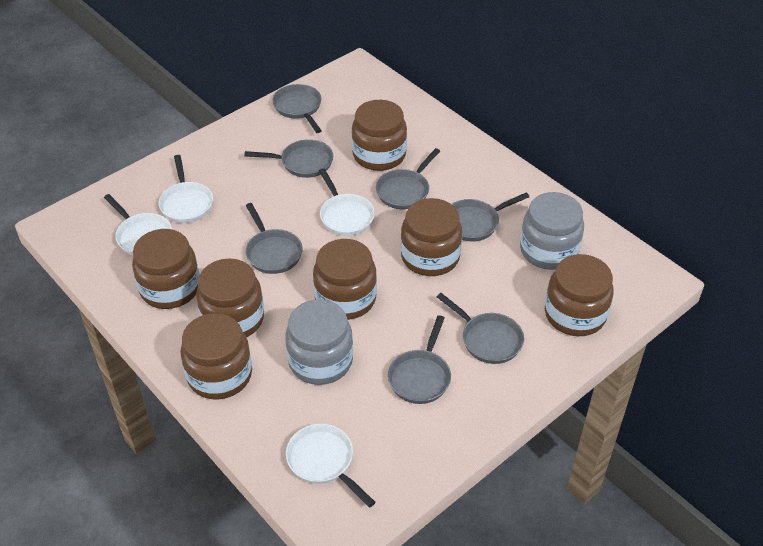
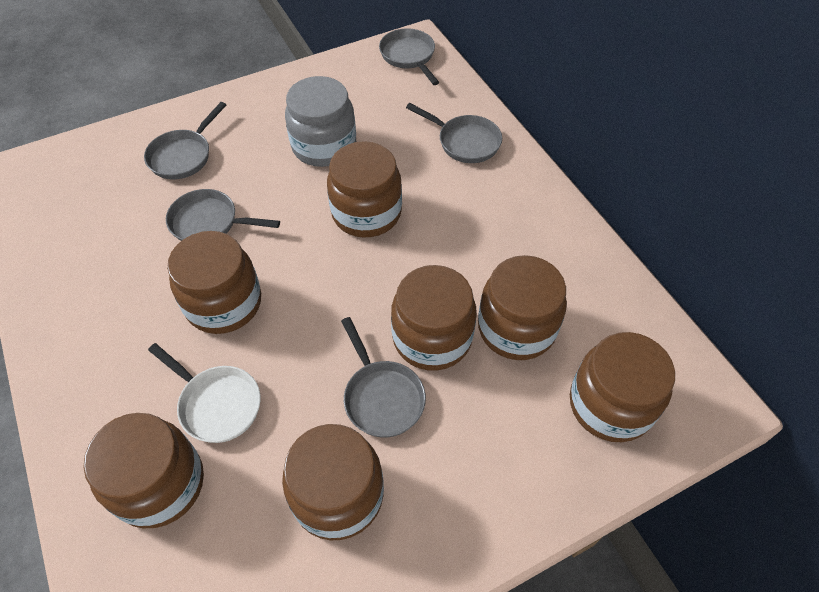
grey jar: [285,300,353,385] [520,192,584,270] = 2 -> [285,76,356,167] = 1
grey pan: [244,139,333,178] [246,203,303,274] [272,84,322,133] [376,148,440,209] [388,315,451,404] [437,293,524,364] [452,193,529,241] = 7 -> [144,102,226,180] [166,189,280,241] [341,317,426,438] [379,28,439,85] [406,103,502,163] = 5
white pan: [104,194,172,255] [159,155,213,223] [286,424,376,508] [319,168,375,236] = 4 -> [148,343,260,443] = 1

